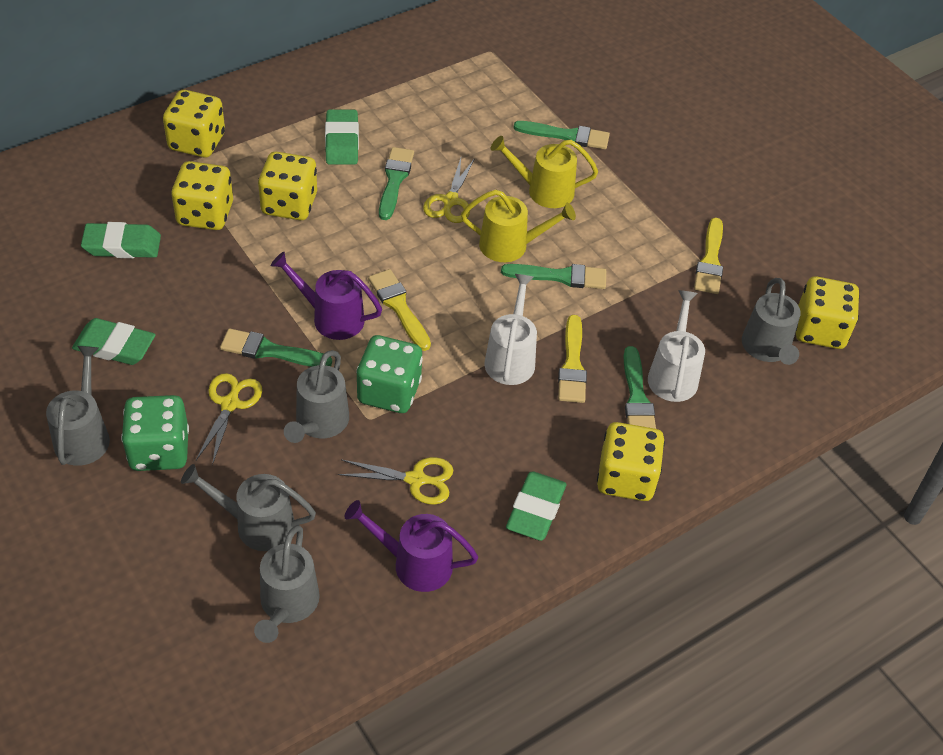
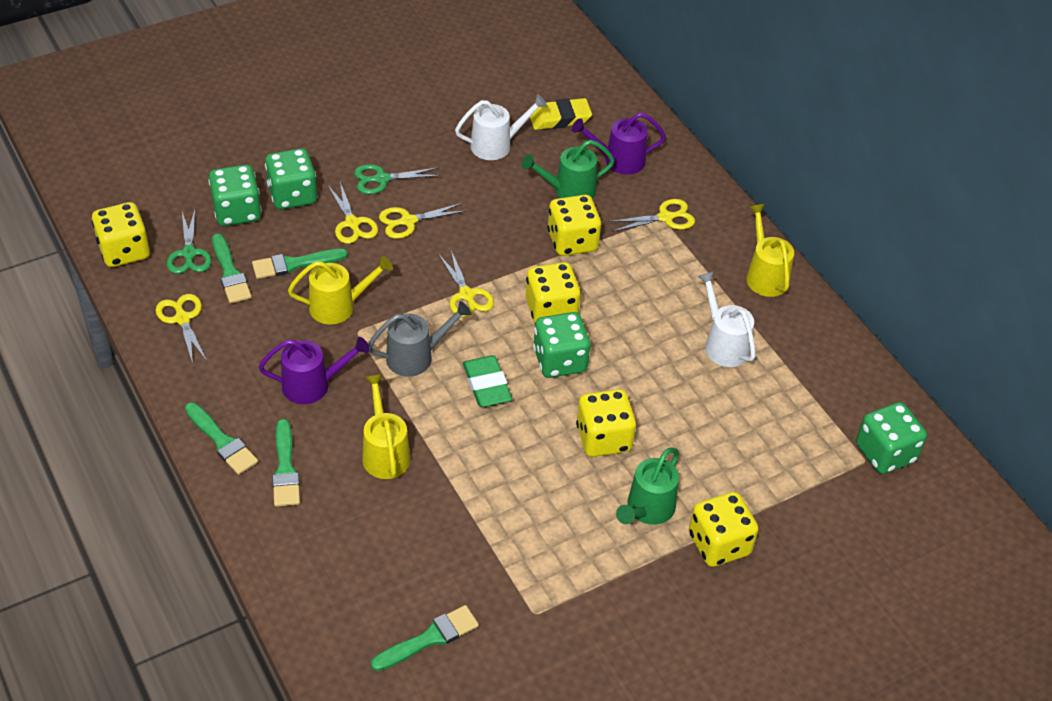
green dice: [121,395,189,471] [356,335,423,413] = 2 -> [209,165,262,226] [265,148,317,209] [533,312,591,378] [856,402,927,474] = 4
green eraser: [72,318,156,365] [81,222,161,258] [325,109,359,165] [506,471,566,541] = 4 -> [463,355,512,407] = 1
green scissors: none = 0 -> [167,210,212,274] [354,164,441,194] = 2
green watering can: none = 0 -> [522,140,615,199] [616,447,679,525] = 2
grey watering can: [46,346,110,466] [181,464,316,551] [254,525,320,643] [284,350,349,443] [742,278,801,365] = 5 -> [368,301,471,377] = 1
yellow brush: [368,269,431,351] [558,315,587,403] [694,218,723,294] = 3 -> none = 0
yellow eraser: none = 0 -> [530,98,592,130] = 1
yellow scissors: [196,373,262,465] [338,457,453,505] [423,158,475,223] = 3 -> [155,294,207,364] [328,182,378,244] [379,203,466,239] [439,251,494,317] [608,199,695,232] = 5
yellow watering can: [461,190,576,262] [491,136,598,208] = 2 -> [288,256,393,325] [362,374,411,479] [746,204,794,297] = 3

